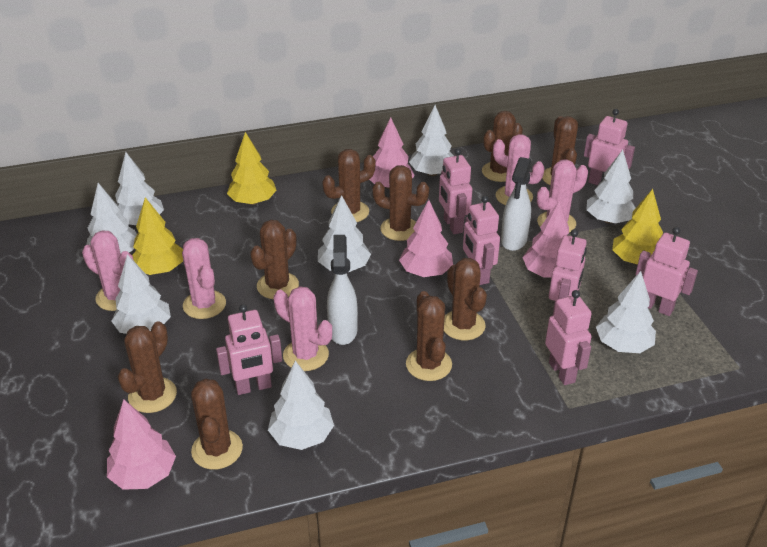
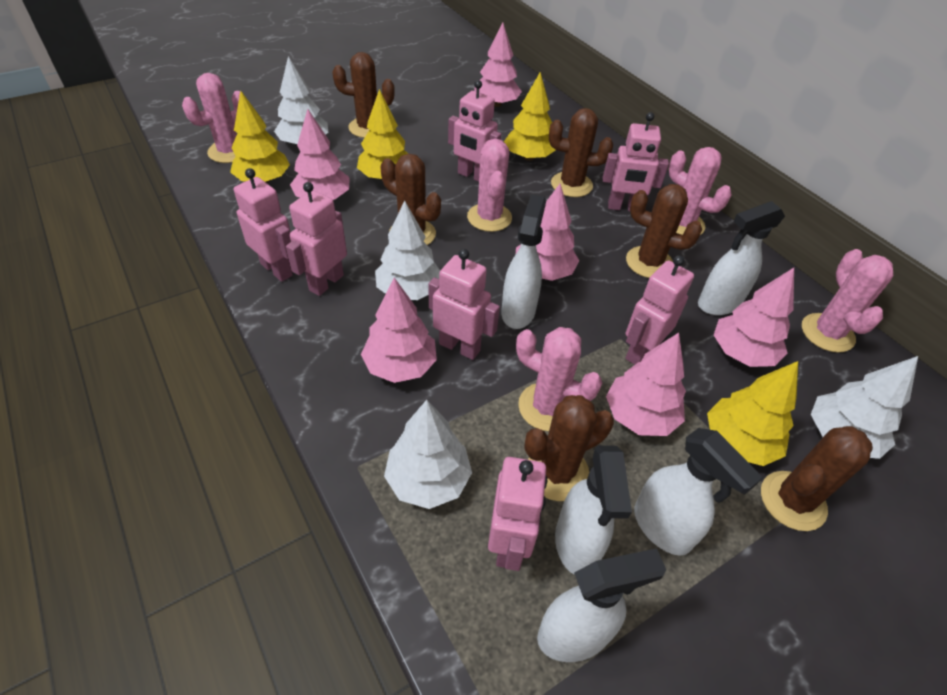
brown cactus: [117,321,177,413] [191,378,243,470] [250,220,299,299] [322,149,376,222] [372,165,429,241] [406,291,452,381] [444,258,487,340] [482,111,523,182] [542,116,578,185] = 9 -> [332,52,395,138] [380,154,441,245] [524,395,614,501] [549,108,613,197] [626,184,702,278] [761,426,873,531] = 6
pink tree: [107,399,176,490] [369,117,415,189] [399,200,453,277] [522,201,569,278] = 4 -> [290,109,350,200] [361,278,437,383] [474,22,522,107] [516,184,579,281] [606,333,686,436] [714,268,794,367] = 6
white spray bottle: [327,235,358,345] [501,157,531,251] = 2 -> [501,194,546,329] [537,548,666,662] [555,445,632,575] [634,428,763,556] [698,201,785,315] = 5
white tree: [86,183,137,253] [111,254,171,334] [115,152,164,225] [268,361,334,450] [318,195,371,272] [409,105,454,176] [586,150,636,224] [596,271,656,353] = 8 -> [274,56,329,144] [375,201,440,300] [384,400,472,509] [811,356,918,459] = 4
yellow tree: [132,197,183,275] [227,132,277,205] [612,189,663,265] = 3 -> [230,91,290,183] [357,89,408,180] [504,72,556,161] [707,361,798,466] = 4

